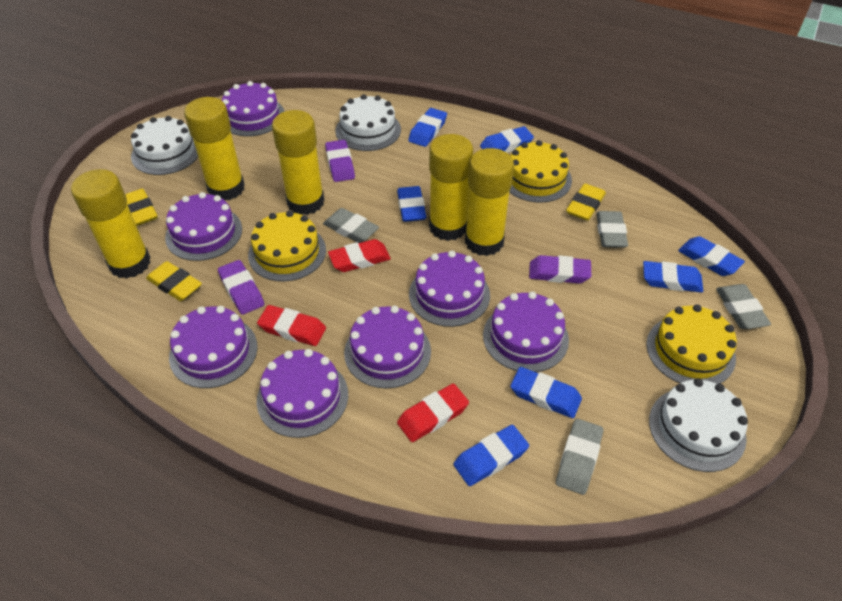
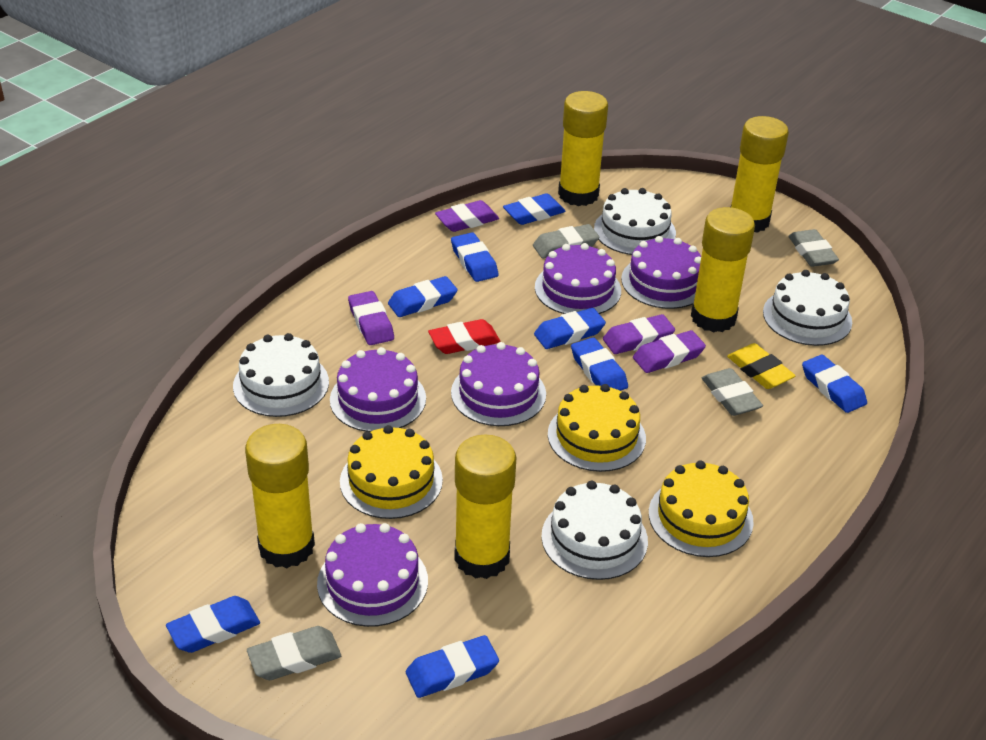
blue eraser: [397,186,426,222] [408,108,447,147] [453,425,529,486] [480,126,534,153] [510,367,582,418] [643,261,703,293] [678,236,745,276] = 7 -> [166,596,260,653] [388,276,458,317] [406,635,499,698] [451,233,499,282] [503,193,566,225] [534,308,606,349] [571,338,628,391] [802,355,867,413] = 8
purple cake: [165,192,242,261] [169,306,258,388] [222,81,285,136] [257,349,348,438] [344,306,431,389] [409,251,490,327] [483,292,569,372] = 7 -> [317,523,428,627] [330,347,426,432] [451,342,546,426] [535,243,621,314] [621,236,701,309] = 5
purple eraser: [218,260,264,315] [325,140,355,182] [529,255,591,283] = 3 -> [348,291,394,345] [435,200,499,232] [603,314,675,354] [633,330,706,373] = 4
red eraser: [257,305,326,346] [328,239,391,272] [397,383,469,442] = 3 -> [428,319,501,354] = 1
white cake: [131,116,198,175] [335,94,401,151] [649,378,748,472] = 3 -> [233,333,329,417] [541,481,648,580] [594,188,676,255] [763,270,852,346] = 4
yellow eraser: [125,189,158,226] [146,261,202,301] [566,184,606,220] = 3 -> [727,343,796,389] = 1

